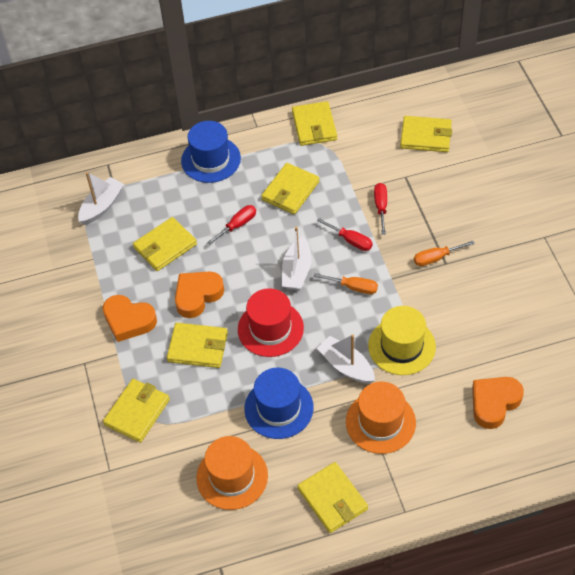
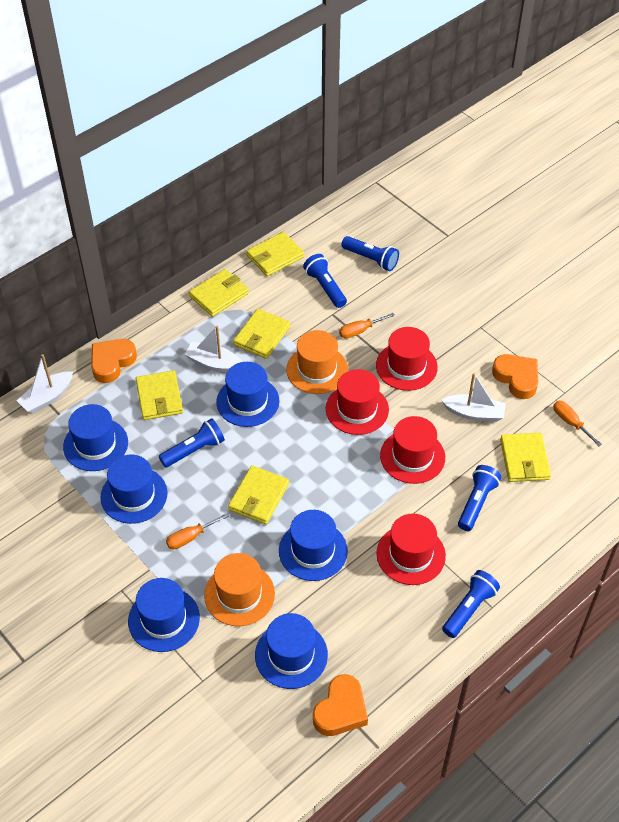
blue flashlight: none = 0 -> [159,418,225,468] [303,254,347,308] [341,236,399,271] [442,570,500,638] [458,465,501,531] = 5
blue hat: [181,121,241,183] [244,368,314,439] = 2 -> [63,404,128,471] [100,455,168,524] [128,578,200,652] [216,362,279,427] [255,613,328,689] [279,510,348,581] = 6
orange screwdriver: [314,273,378,294] [414,241,475,266] = 2 -> [166,513,229,549] [339,313,395,338] [553,401,602,447] = 3
red hat: [238,288,304,357] = 1 -> [326,369,389,435] [376,327,438,391] [377,514,446,585] [380,416,445,484] = 4
red screwdriver: [207,205,256,245] [317,218,373,251] [374,183,387,235] = 3 -> none = 0
yellow hat: [368,306,436,375] = 1 -> none = 0
yellow wallet: [103,379,170,443] [133,217,197,271] [167,323,228,368] [261,163,319,214] [292,101,337,146] [298,462,368,533] [400,116,452,152] = 7 -> [136,370,183,420] [189,269,249,317] [228,465,289,524] [233,309,290,359] [246,232,304,276] [500,433,551,482] = 6

